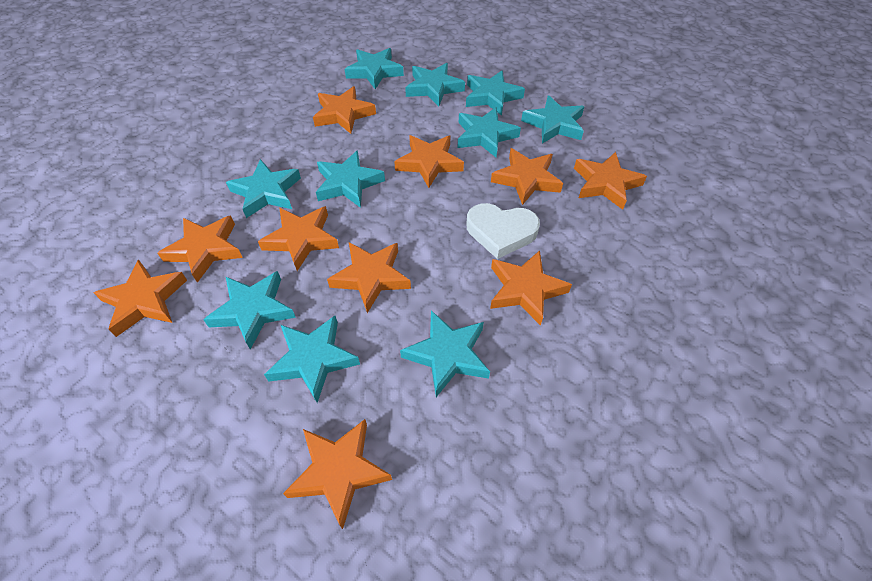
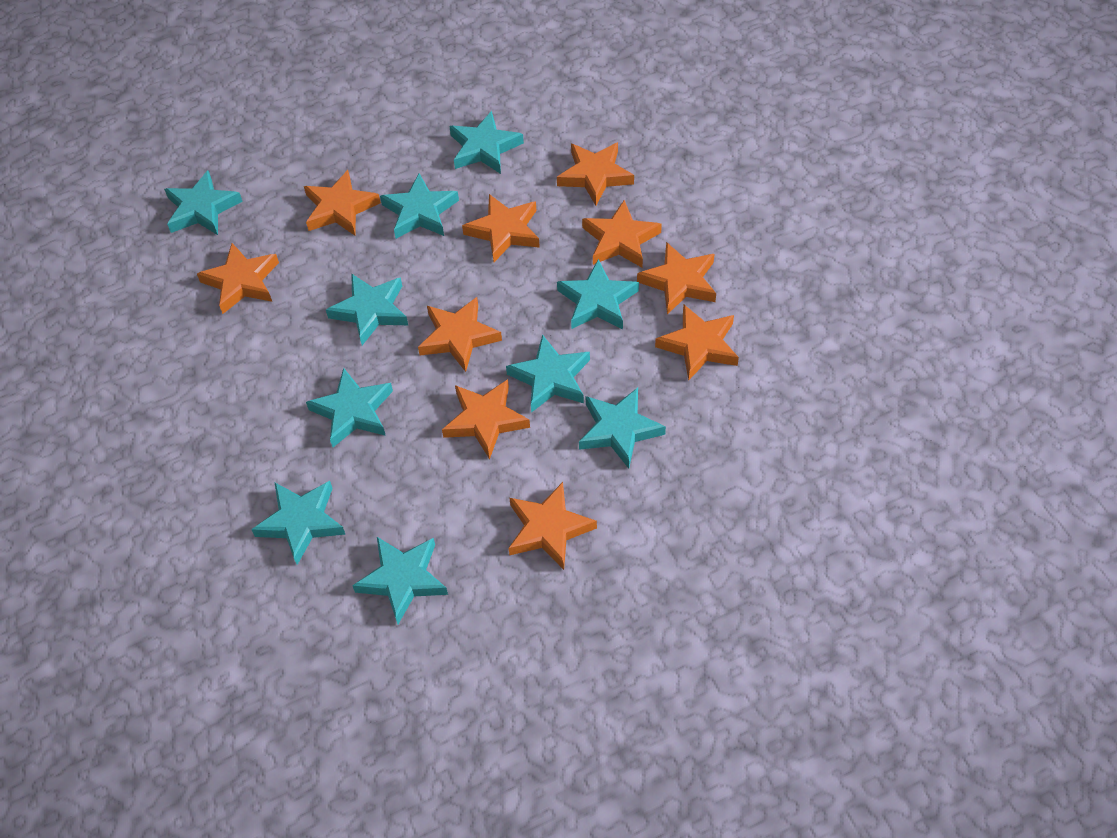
white heart: [466,203,540,259] = 1 -> none = 0

